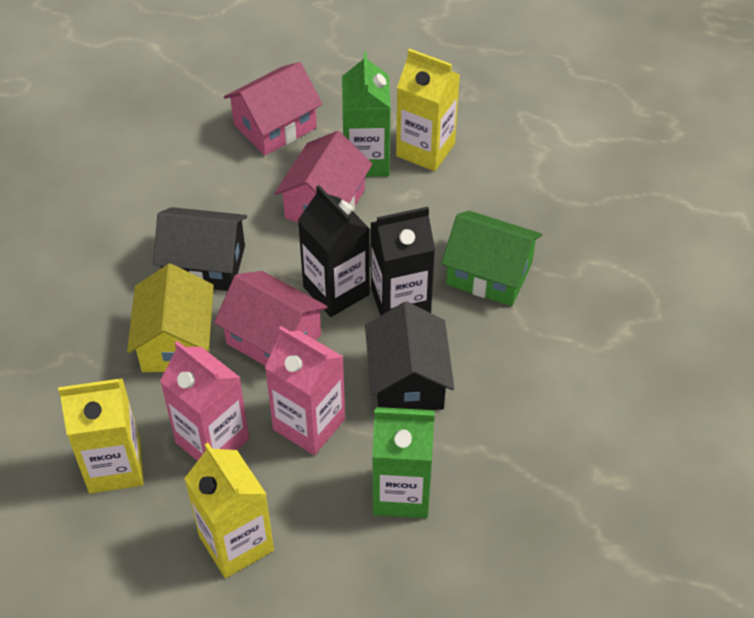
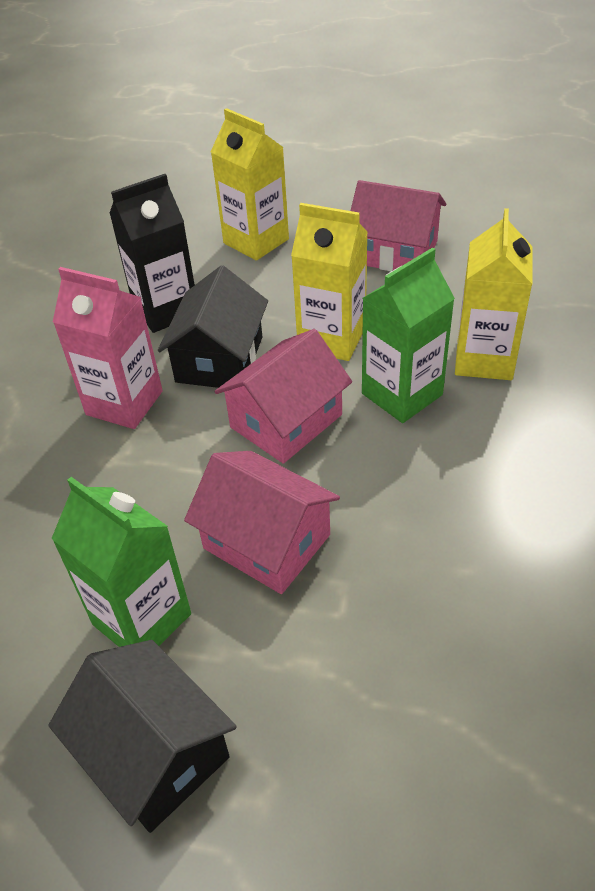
black carton: [298,185,370,317] [371,207,435,316] = 2 -> [109,174,195,333] = 1
green house: [441,211,542,306] = 1 -> none = 0
pink carton: [160,341,249,461] [265,326,345,455] = 2 -> [53,267,163,429] = 1
yellow house: [127,264,214,372] = 1 -> none = 0

